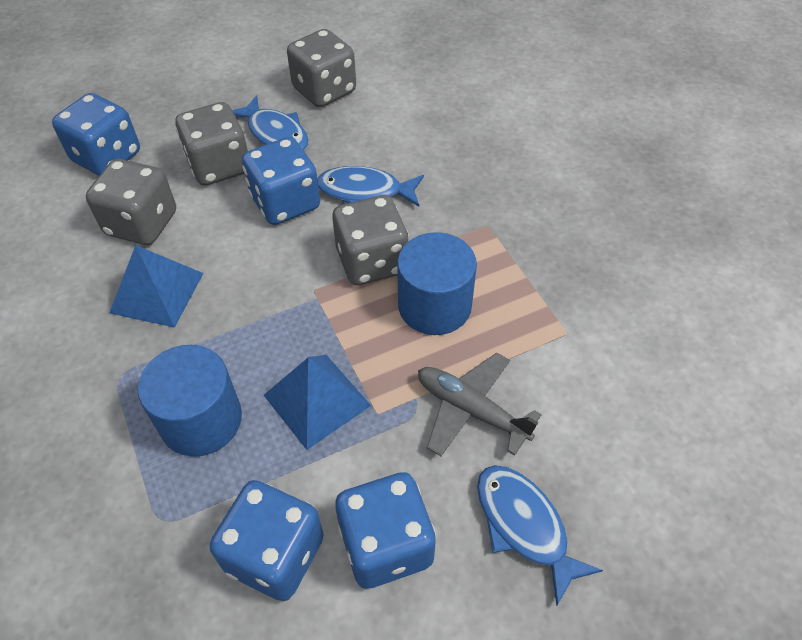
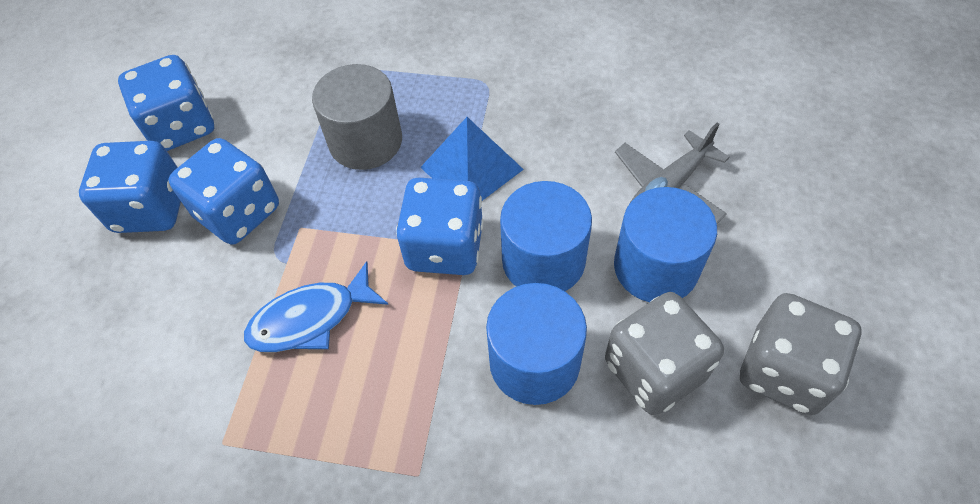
blue cylinder: [138,345,242,457] [397,232,477,335] = 2 -> [486,283,587,405] [500,181,592,291] [614,187,717,302] = 3
blue fish: [232,95,309,150] [317,166,424,207] [477,465,603,606] = 3 -> [244,261,388,352] = 1
blue pyramid: [109,245,203,328] [264,355,371,450] = 2 -> [420,117,524,201] = 1
grey cylinder: none = 0 -> [312,64,402,170] = 1
grey dice: [86,159,176,245] [175,102,248,186] [287,29,356,107] [332,195,409,285] = 4 -> [605,292,724,415] [740,293,862,415] = 2

